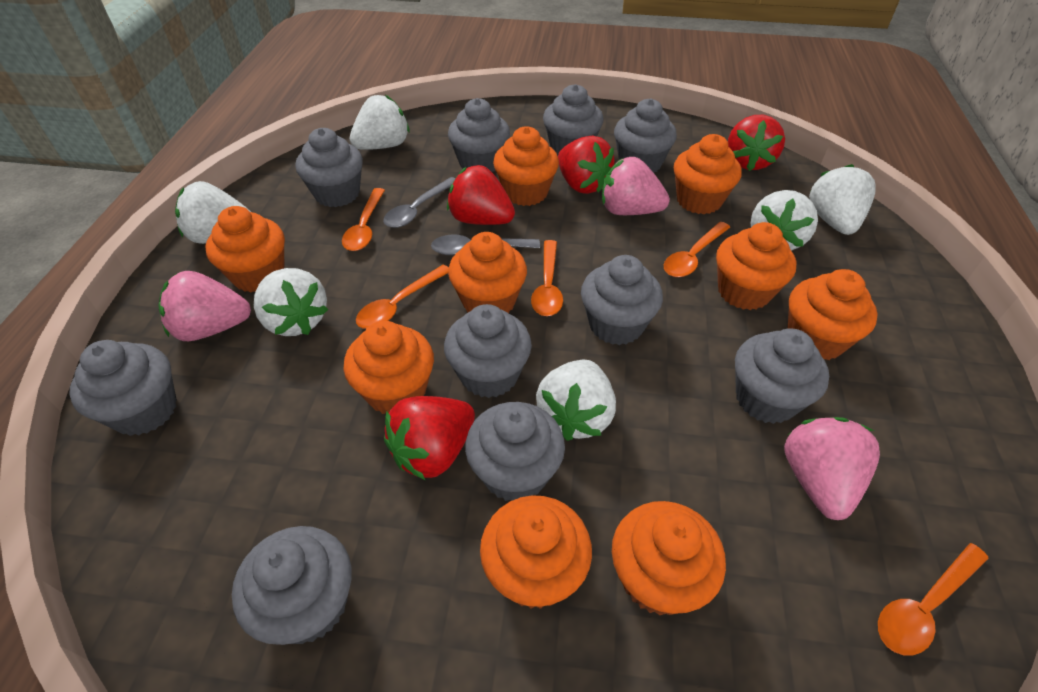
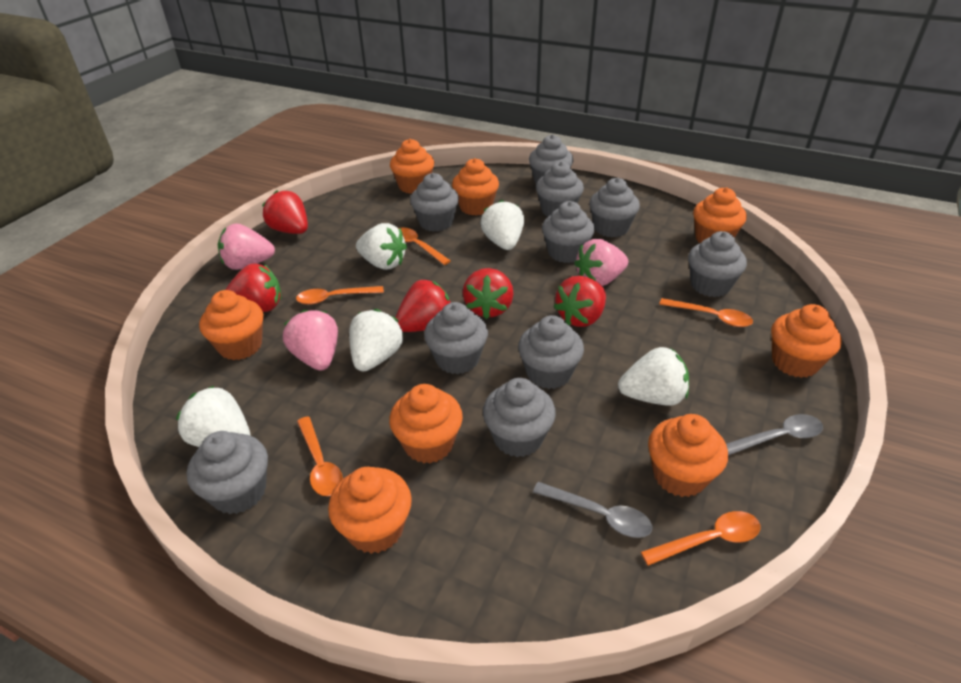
orange cupcake: [205,206,285,293] [343,321,434,414] [448,232,527,314] [480,495,592,609] [493,126,559,206] [612,501,726,615] [674,134,741,214] [716,222,796,310] [787,269,878,360] = 9 -> [199,290,263,360] [328,467,412,554] [389,384,463,463] [390,139,434,194] [452,158,499,216] [648,414,728,497] [693,187,747,243] [771,304,842,378] = 8
red strawberry: [384,396,475,480] [447,165,515,225] [558,136,615,194] [728,115,785,171] = 4 -> [225,263,282,312] [262,190,308,234] [395,280,451,332] [463,268,514,319] [554,276,606,327] = 5
white strawberry: [175,181,251,244] [254,268,328,336] [350,95,410,150] [536,359,616,441] [751,190,818,250] [809,164,876,235] = 6 -> [176,386,251,447] [349,309,403,372] [356,223,407,270] [480,200,524,250] [618,347,689,406] = 5

